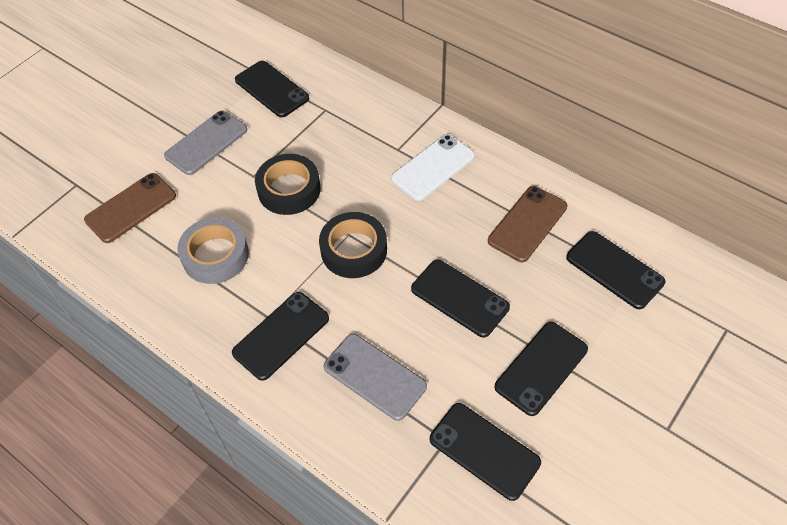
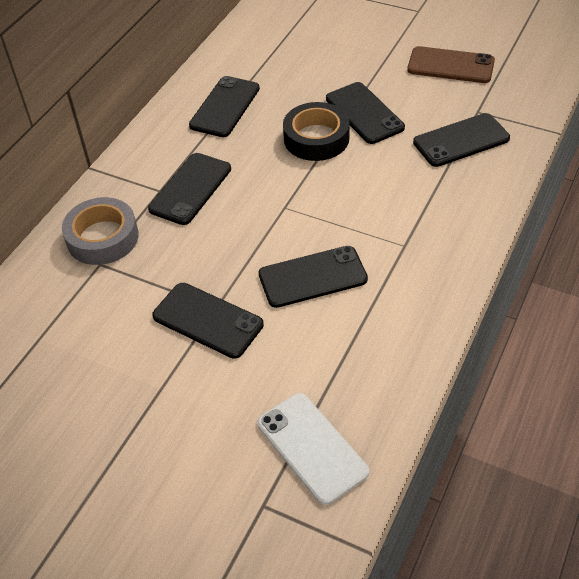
black tape: [255,154,321,215] [319,212,387,278] = 2 -> [283,102,350,161] = 1
brown phone: [84,173,176,243] [488,186,567,262] = 2 -> [407,46,495,83] = 1
grey phone: [164,110,247,175] [324,334,427,421] = 2 -> none = 0

